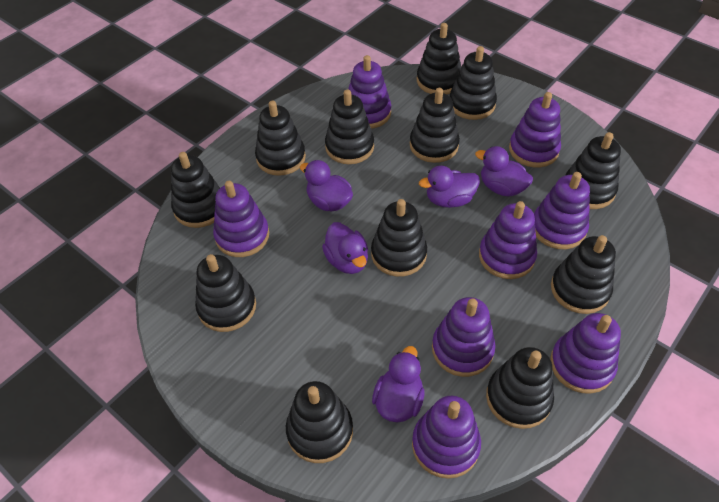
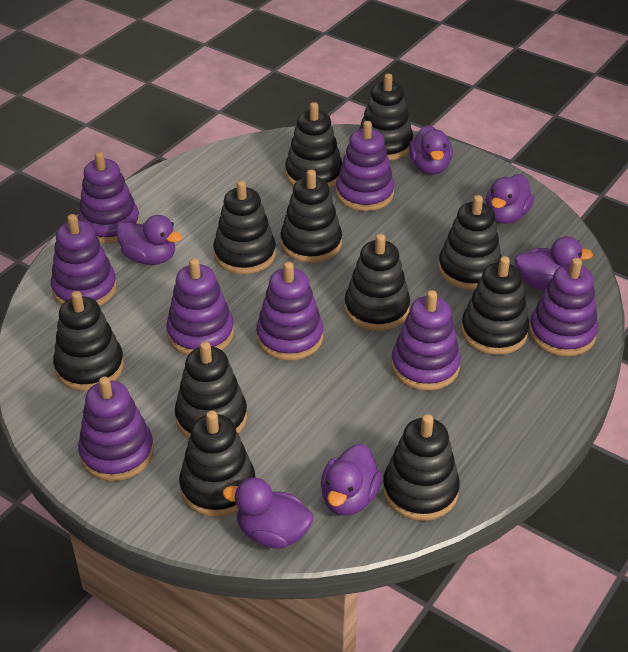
black stacking toy: [171,152,220,228] [195,254,256,332] [255,101,306,176] [286,381,353,463] [325,89,374,164] [371,199,427,277] [410,88,460,163] [417,23,461,95] [450,46,497,120] [486,347,554,429] [551,235,616,314] [566,132,621,209] = 12 -> [53,291,124,391] [175,341,247,439] [179,411,255,517] [213,180,276,274] [281,169,342,263] [285,102,343,188] [344,234,410,331] [359,73,413,161] [383,414,460,521] [438,195,502,290] [461,256,529,355] = 11
purple duck: [300,160,353,212] [322,222,368,274] [372,346,424,422] [419,165,480,208] [475,146,533,197] = 5 -> [116,215,182,265] [223,477,313,549] [321,444,382,516] [409,125,453,175] [486,174,534,224] [515,236,593,290] = 6

